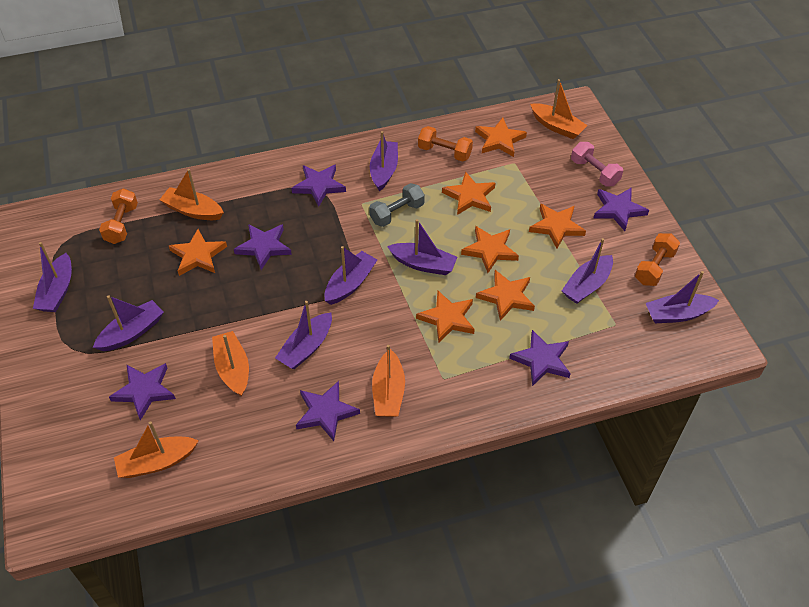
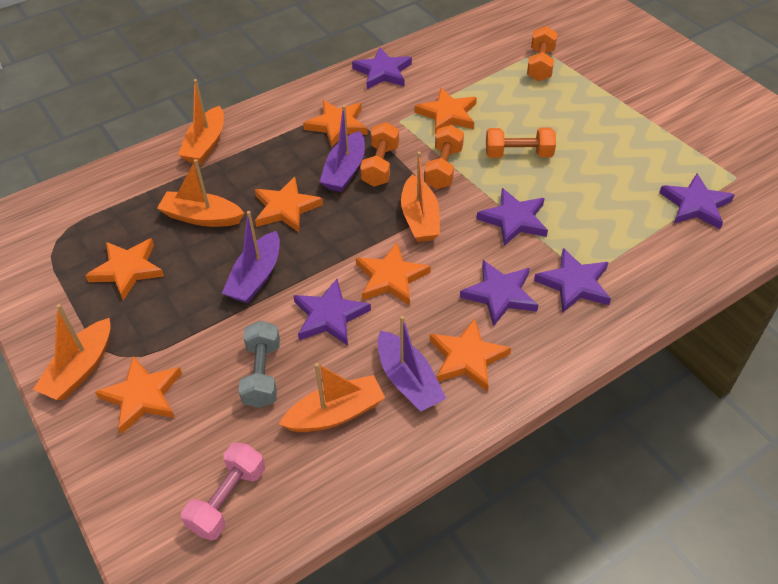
orange dumbbell: [99,188,138,244] [418,126,473,162] [635,233,680,286] = 3 -> [360,122,399,187] [424,125,464,189] [486,127,556,158] [527,26,558,81] = 4
purple boat: [33,242,72,312] [93,295,164,351] [275,301,332,369] [325,246,377,305] [370,131,398,191] [387,219,457,275] [562,238,613,304] [646,271,719,323] = 8 -> [222,211,280,303] [320,105,365,192] [378,316,446,412] = 3

